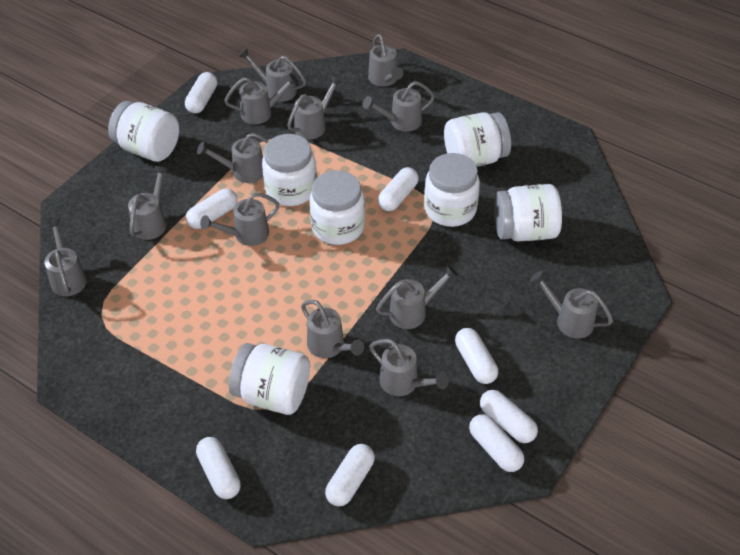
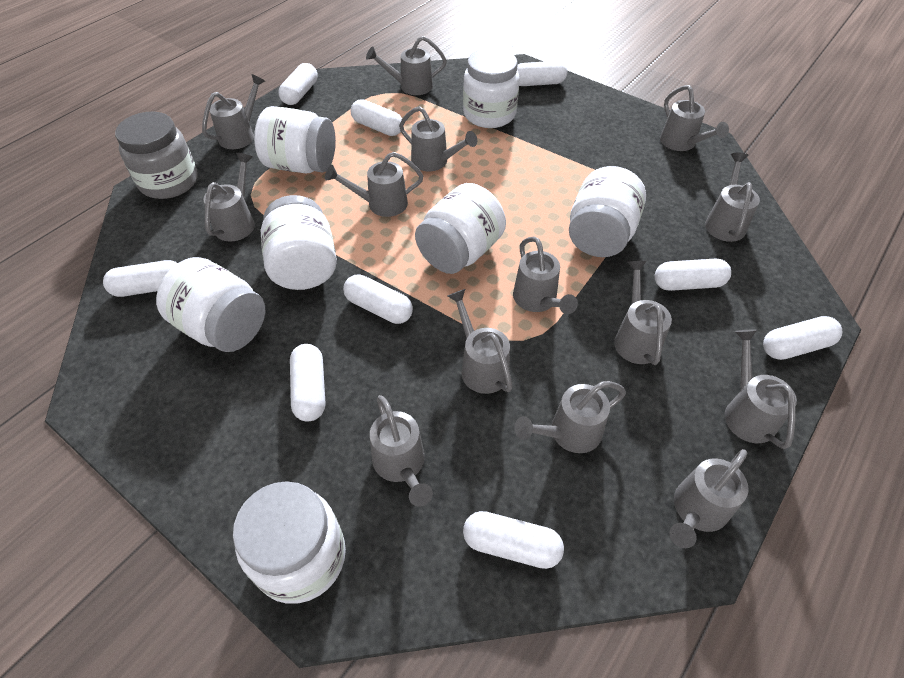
grey jar: none = 0 -> [115,112,198,199] = 1
grey watering can: [45,219,87,296] [128,166,168,240] [197,133,269,183] [200,193,279,246] [224,73,299,124] [238,48,306,102] [287,76,342,139] [301,300,364,358] [363,81,435,132] [368,34,403,87] [369,339,449,396] [376,265,458,329] [530,271,613,339] = 13 -> [202,74,265,149] [203,153,255,242] [325,152,423,217] [366,36,447,95] [370,395,433,507] [399,106,477,171] [447,289,513,394] [513,236,578,314] [514,381,626,453] [614,261,672,365] [660,85,729,151] [669,449,749,548] [705,153,760,242] [725,330,797,449] = 14
white capsule: [185,72,217,114] [186,189,238,229] [196,437,241,499] [325,444,375,506] [378,167,419,211] [455,328,498,384] [469,414,524,472] [480,390,538,443] = 8 -> [103,260,177,297] [278,63,318,105] [290,344,325,422] [343,275,413,324] [350,99,402,136] [463,511,564,569] [517,61,568,86] [654,259,731,291] [763,316,842,360] = 9

